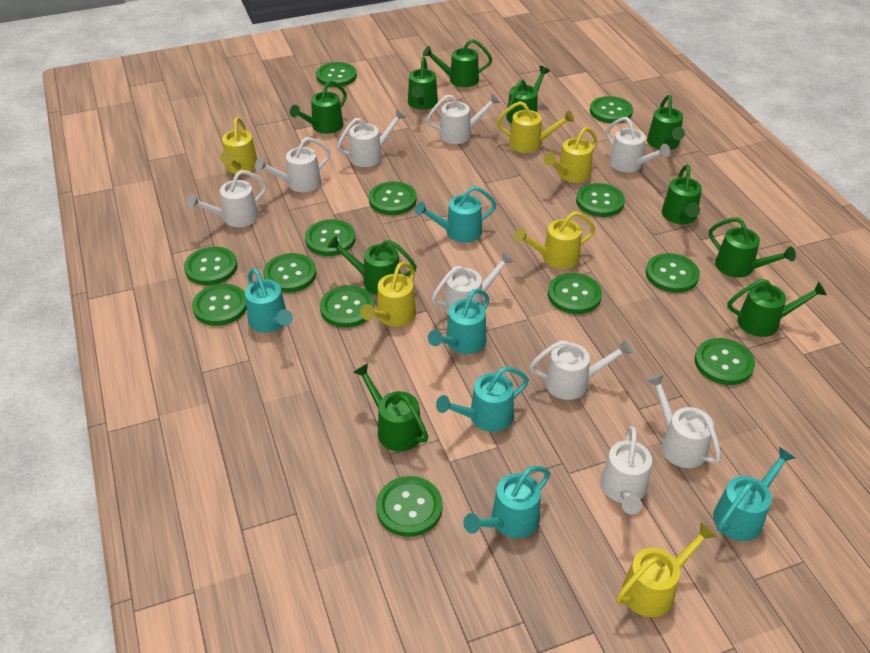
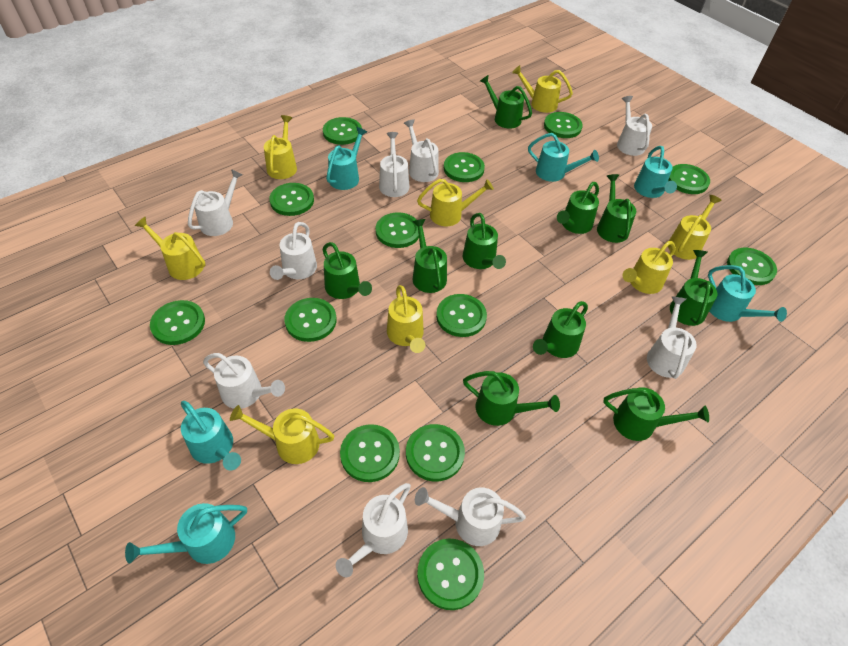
yellow watering can: [220,117,257,174] [360,262,416,327] [497,101,574,153] [514,211,595,269] [544,127,597,183] [616,522,717,617] = 6 -> [135,217,206,280] [230,405,334,464] [264,115,297,179] [387,285,425,353] [417,179,494,226] [512,65,573,113] [623,241,676,294] [668,195,722,260] = 8

